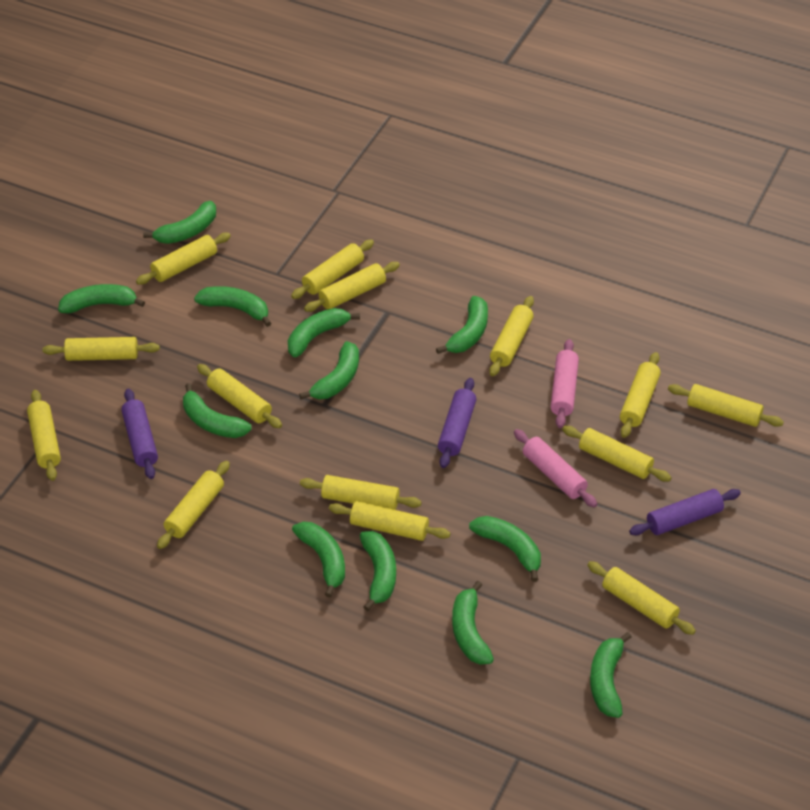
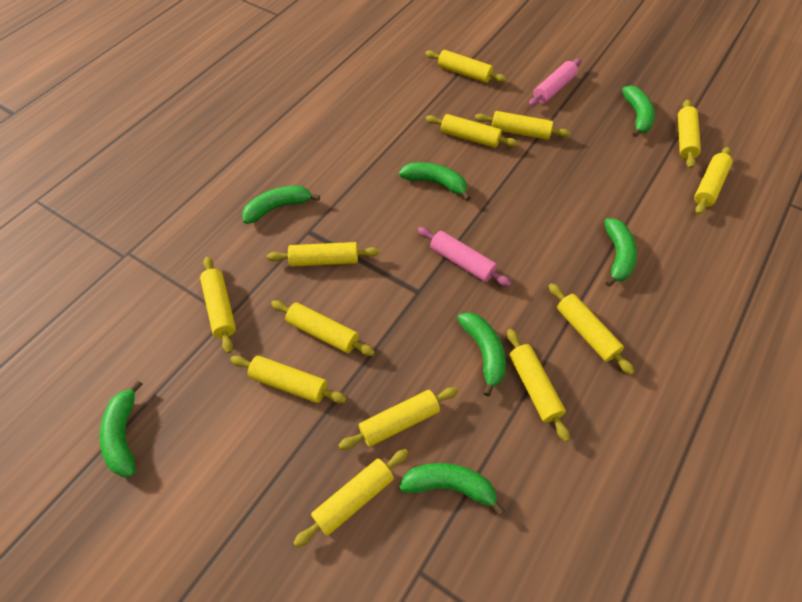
green banana: [58,284,145,313] [143,201,216,244] [183,383,252,438] [194,286,271,327] [288,308,360,357] [292,522,345,598] [299,341,359,399] [360,531,396,611] [436,296,488,354] [452,581,494,665] [469,516,541,582] [590,632,632,718] = 12 -> [100,380,142,477] [242,186,320,224] [399,162,471,201] [399,463,505,516] [457,312,506,396] [604,218,637,287] [622,86,655,137] = 7
purple rolling pin: [121,389,158,479] [438,378,476,468] [629,489,741,535] = 3 -> none = 0
yellow rolling pin: [27,390,61,481] [42,337,160,361] [136,233,231,285] [157,461,230,549] [197,364,282,428] [291,239,374,299] [300,475,422,510] [304,262,400,312] [329,501,451,541] [489,296,534,376] [562,426,671,482] [587,561,696,635] [620,352,661,438] [668,384,784,427] = 14 -> [200,257,236,354] [230,356,347,403] [267,242,379,267] [271,300,375,356] [293,449,408,547] [338,387,458,450] [425,50,507,83] [426,114,518,148] [475,111,571,140] [507,329,570,442] [549,283,634,375] [678,99,701,169] [694,147,733,215] = 13

